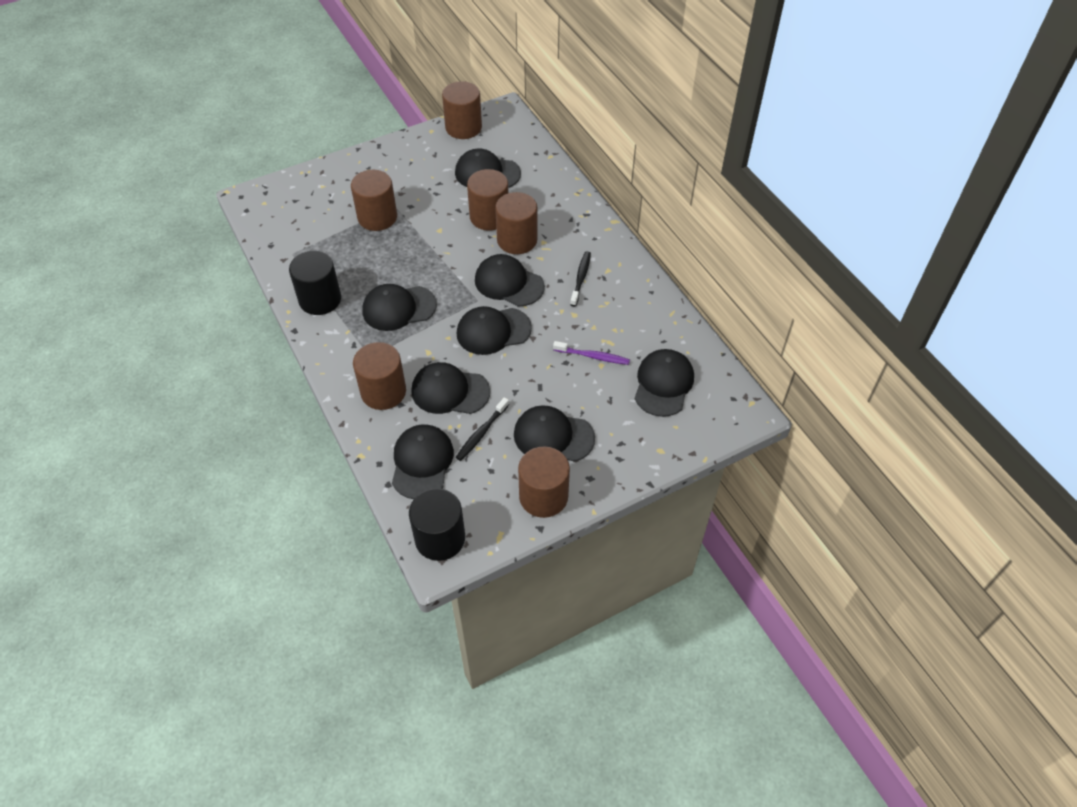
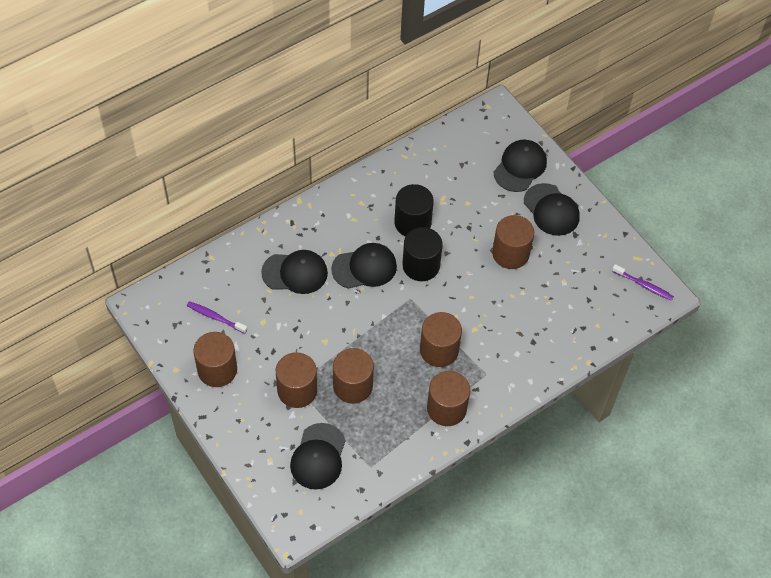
black cap: [363,284,437,331] [392,424,454,499] [411,362,490,414] [455,149,521,188] [457,306,532,355] [475,254,545,307] [514,405,595,462] [635,349,694,417] = 8 -> [261,250,328,294] [290,423,346,489] [331,243,397,289] [493,140,547,192] [524,183,580,236] = 5
black toothbrush: [456,397,509,461] [570,251,591,307] = 2 -> none = 0
purple toothbrush: [553,341,630,365] = 1 -> [187,301,248,334] [612,264,674,301] = 2

